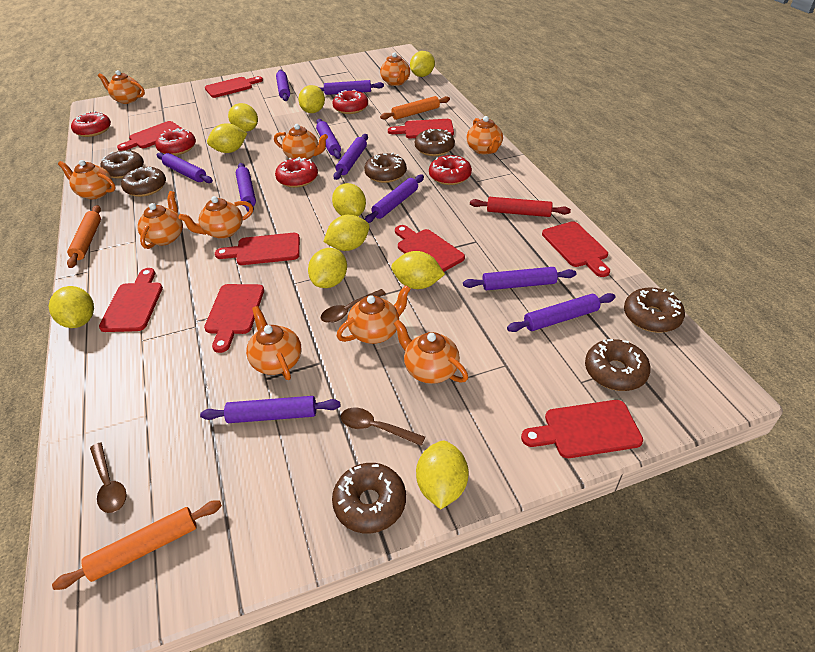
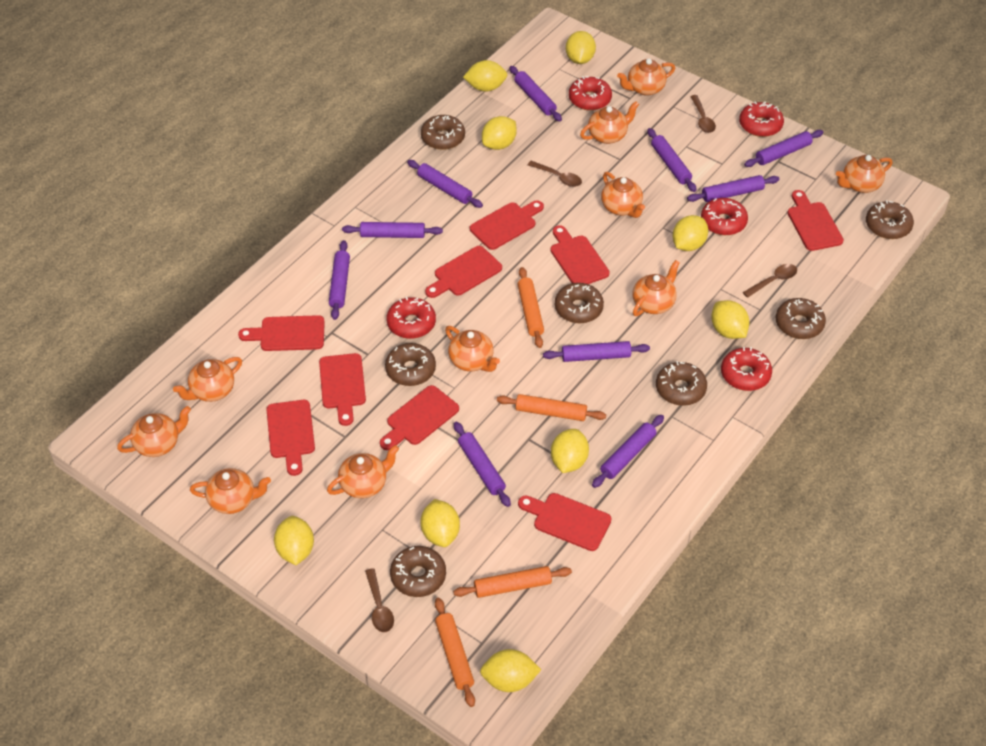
brown spoon: [90,443,127,513] [321,289,386,323] [341,408,425,446] = 3 -> [365,568,394,632] [528,161,582,187] [690,95,716,133] [743,264,797,298] = 4
orange rolling pin: [52,500,222,590] [67,205,101,268] [380,96,450,120] = 3 -> [435,598,475,707] [453,566,572,598] [497,394,606,421] [517,267,544,348] = 4
red rolling pin: [470,197,571,217] = 1 -> none = 0
yellow lemon: [49,286,94,328] [207,123,247,153] [228,103,258,132] [298,85,325,113] [308,248,347,288] [323,215,370,251] [332,183,366,216] [391,251,445,289] [410,51,435,77] [416,441,469,509] = 10 -> [274,516,314,565] [420,499,460,547] [463,60,508,91] [480,649,541,692] [482,116,517,150] [551,429,589,473] [566,31,596,64] [672,215,708,251] [711,300,749,339] = 9

